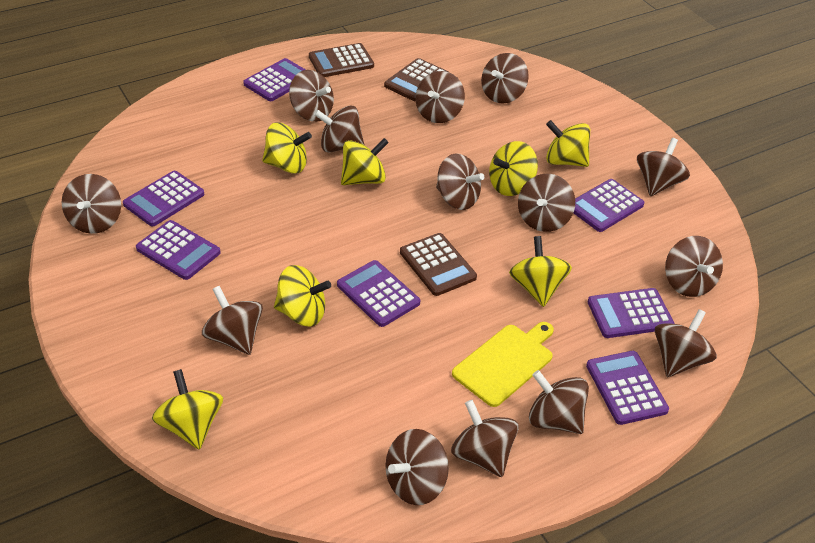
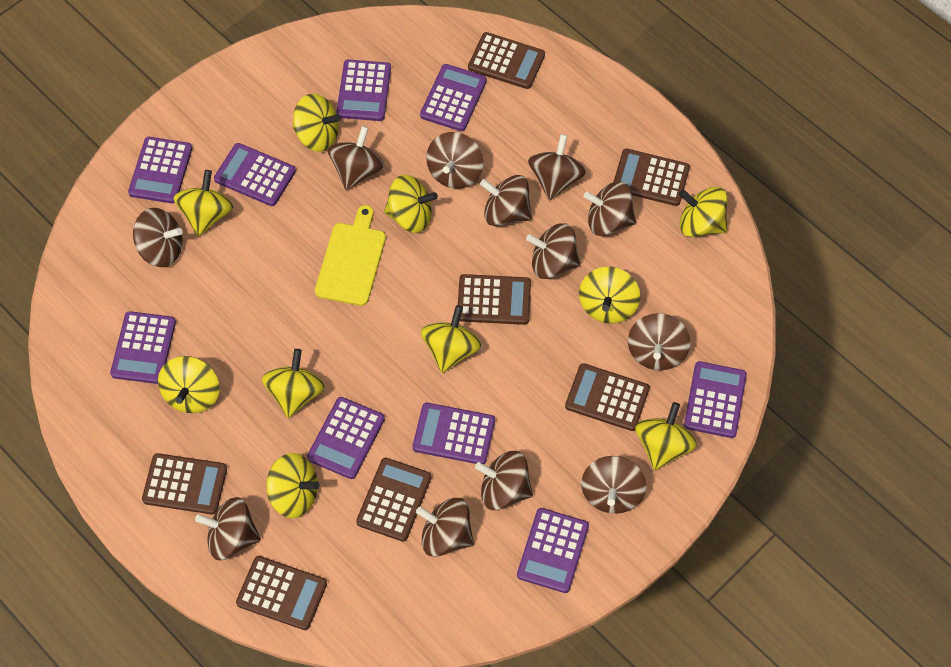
brown calculator: [309,43,374,77] [384,58,448,101] [400,233,477,296] = 3 -> [142,453,227,514] [236,556,327,630] [356,458,432,541] [458,274,531,325] [468,32,545,89] [565,363,650,431] [613,149,690,206] = 7
brown spinning top: [62,174,121,234] [202,286,263,355] [289,70,334,122] [314,106,364,152] [386,429,449,505] [416,71,465,123] [436,154,484,210] [451,400,519,477] [481,53,529,104] [518,174,575,232] [529,370,589,434] [637,138,690,196] [655,309,717,377] [665,236,723,297] = 14 -> [133,208,183,267] [195,497,261,561] [328,126,384,190] [416,498,474,557] [426,132,483,189] [475,451,533,510] [480,175,532,226] [526,223,580,279] [528,134,586,200] [581,456,646,514] [583,181,636,236] [628,313,691,370] = 12
purple calculator: [123,171,205,227] [136,220,221,280] [243,58,306,101] [337,260,420,327] [574,179,644,232] [586,351,669,425] [588,288,674,338] = 7 -> [110,311,176,384] [128,137,192,203] [214,143,296,206] [307,397,385,479] [336,59,391,121] [413,403,495,464] [420,64,487,131] [517,508,589,593] [684,361,747,438] = 9
yellow spinning top: [152,369,223,450] [262,122,312,174] [274,265,331,327] [341,138,389,185] [489,141,538,196] [509,236,572,307] [546,120,590,167] = 7 -> [158,356,220,413] [174,170,233,237] [262,349,325,418] [266,453,320,518] [293,94,341,152] [384,175,438,233] [421,305,481,373] [579,266,640,324] [635,402,697,470] [679,187,728,237] = 10

